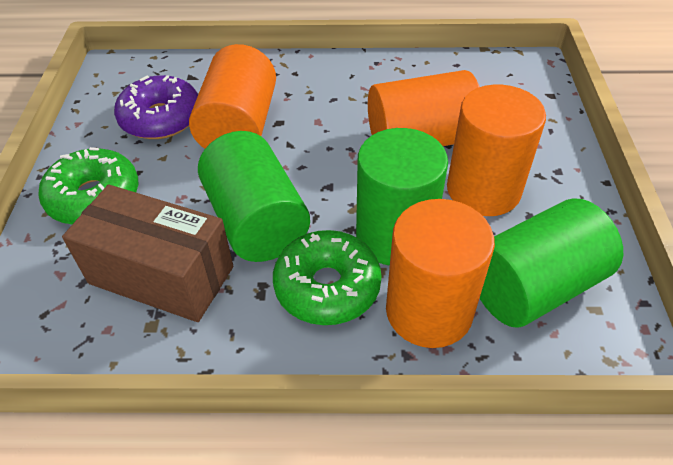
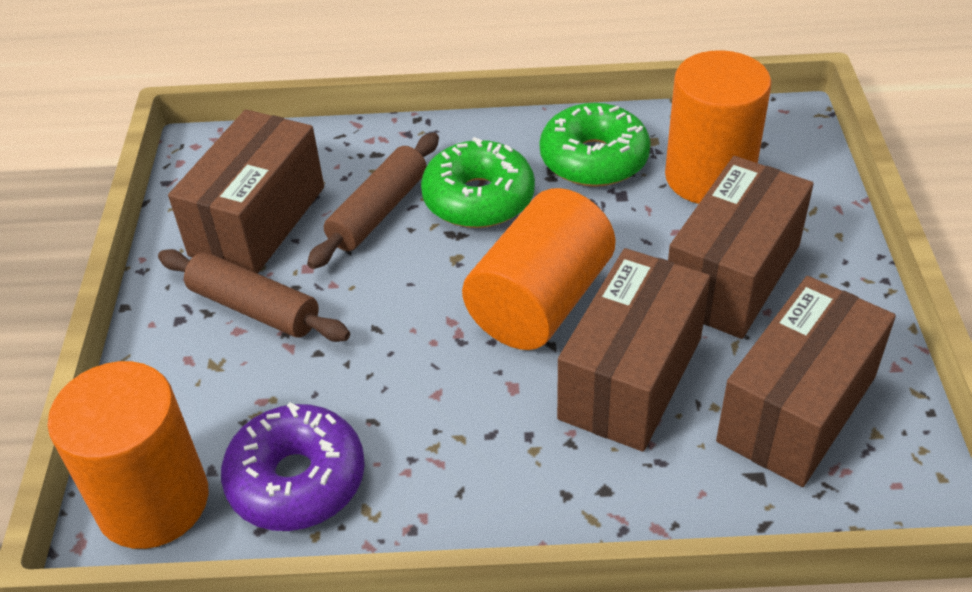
brown box: [62,184,233,322] = 1 -> [168,109,324,274] [557,248,710,452] [668,156,814,339] [716,276,896,487] = 4
brown rolling pin: none = 0 -> [158,249,350,342] [307,133,439,269] = 2
green cylinder: [198,131,310,262] [356,128,448,266] [479,198,623,328] = 3 -> none = 0
orange cylinder: [189,44,276,149] [368,70,480,146] [386,199,495,348] [447,85,546,216] = 4 -> [48,361,208,549] [462,188,616,350] [665,50,772,204] = 3

